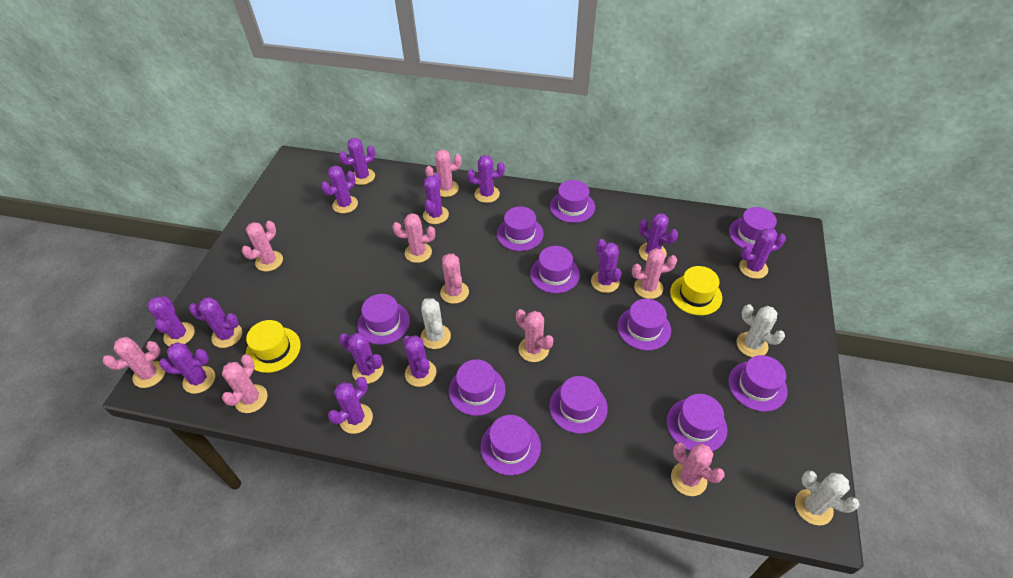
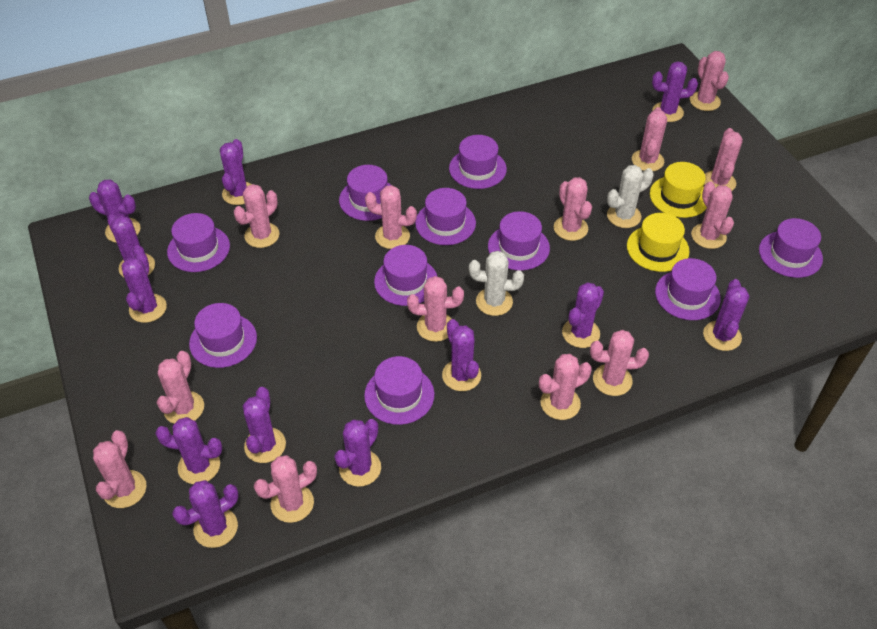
pink cactus: [103,337,165,388] [222,354,268,413] [242,221,283,271] [392,213,435,263] [425,149,462,197] [440,254,469,304] [516,309,553,362] [632,248,677,299] [671,442,725,496] = 9 -> [93,430,146,508] [157,351,204,424] [234,184,280,248] [254,455,317,523] [365,185,417,249] [407,276,464,342] [539,354,592,420] [554,177,592,241] [590,330,649,396] [632,107,667,171] [690,51,729,111] [691,182,734,249] [704,128,743,190] = 13
purple cactus: [147,296,195,346] [159,342,215,394] [189,297,242,348] [321,165,358,213] [328,377,373,434] [339,138,375,185] [339,333,384,384] [403,335,436,387] [423,173,449,224] [467,155,505,203] [591,239,622,293] [639,213,678,261] [739,228,786,279] = 13 -> [89,180,141,243] [107,215,155,277] [122,252,167,323] [155,417,222,484] [172,480,239,548] [220,139,252,205] [243,387,286,463] [334,419,381,487] [442,319,481,391] [562,282,604,348] [652,61,698,122] [703,279,749,351] = 12
purple hat: [357,294,410,345] [449,359,506,416] [480,415,541,475] [497,207,544,251] [530,246,580,293] [549,376,608,434] [550,180,595,223] [618,299,671,351] [667,394,727,451] [728,355,788,412] [729,207,777,249] = 11 -> [167,213,230,272] [189,303,257,368] [339,165,391,221] [364,356,434,425] [374,245,437,306] [415,188,476,245] [449,135,507,189] [488,211,550,270] [655,258,721,320] [759,218,823,278] = 10
white cactus: [420,298,451,349] [736,304,785,357] [795,470,860,526] = 3 -> [469,251,524,316] [607,165,654,228] = 2

